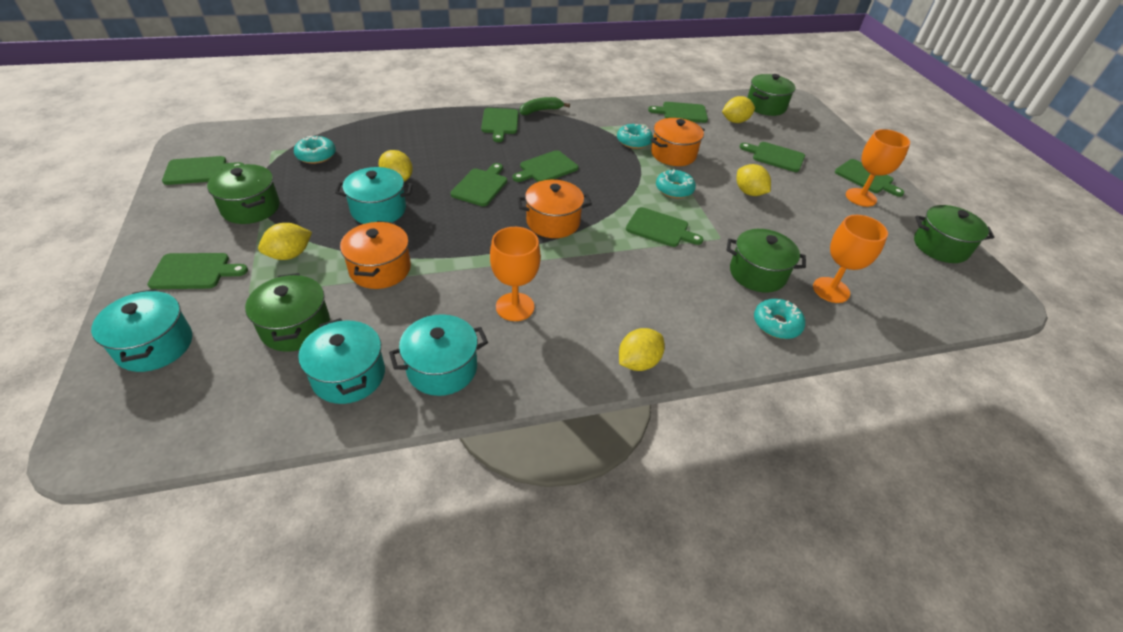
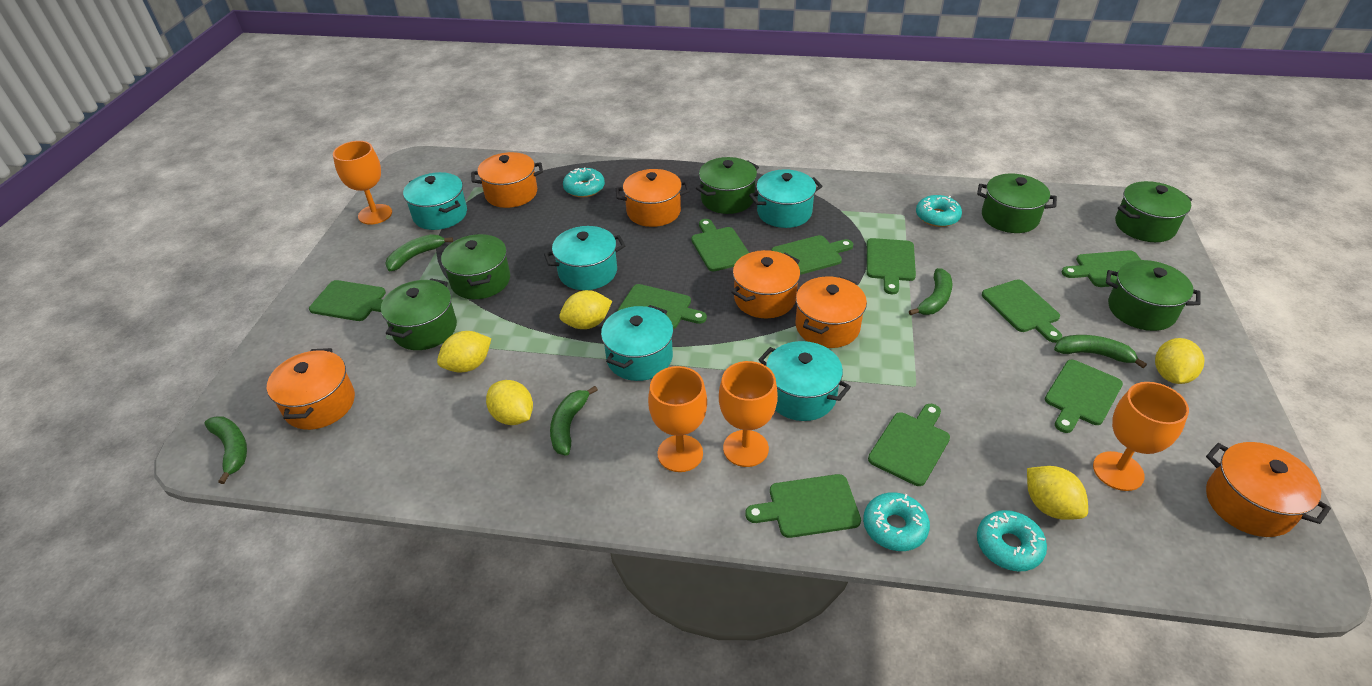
green banana: [519,97,570,115] = 1 -> [204,416,247,484] [385,234,453,271] [550,386,598,456] [909,268,952,315] [1054,335,1147,368] = 5
green cutting board: [147,253,248,289] [162,156,244,185] [450,163,507,206] [481,108,519,142] [512,150,578,182] [626,207,703,247] [648,102,708,123] [739,142,805,172] [835,159,904,197] = 9 -> [309,280,386,321] [617,284,707,329] [691,219,749,272] [745,474,861,538] [771,235,853,275] [867,238,916,294] [868,404,950,486] [982,279,1062,343] [1045,360,1123,433] [1062,250,1141,287] = 10
green pot: [207,164,280,224] [245,273,330,352] [727,229,806,293] [747,74,795,116] [914,205,994,263] = 5 -> [381,278,457,350] [441,234,510,299] [696,157,759,214] [977,174,1057,233] [1106,260,1201,331] [1115,181,1192,242] = 6
orange goblet: [490,227,541,321] [813,215,888,303] [846,129,910,207] = 3 -> [333,141,392,225] [648,366,707,472] [719,361,778,467] [1093,382,1189,491] = 4
orange pot: [340,221,411,289] [517,180,592,238] [650,118,705,166] = 3 -> [267,348,355,430] [471,152,543,208] [616,169,690,227] [731,250,800,318] [795,276,867,348] [1206,442,1331,537] = 6
turquoise pot: [91,289,192,372] [298,318,385,404] [335,167,413,224] [389,314,488,396] = 4 -> [403,172,467,230] [544,226,625,290] [601,305,673,381] [749,169,823,228] [758,341,851,421] = 5

